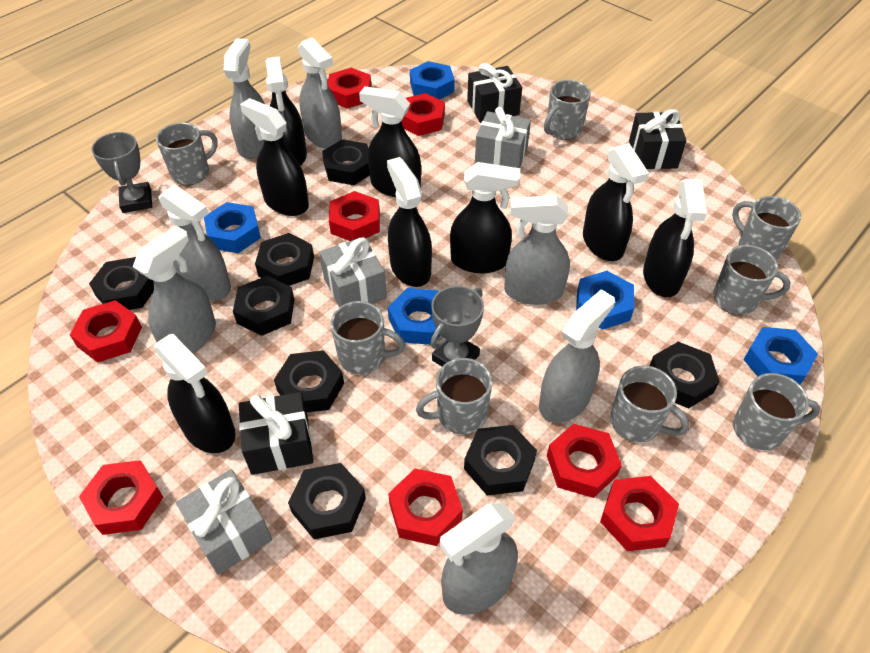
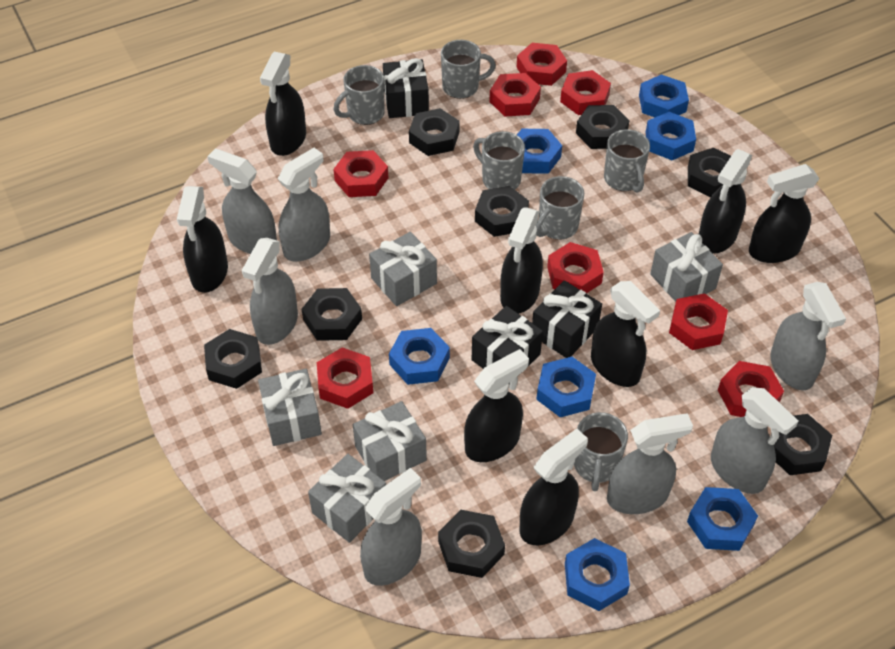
blue nut: [204,202,261,253] [388,288,441,345] [410,61,455,100] [576,271,634,330] [744,327,818,385] = 5 -> [389,328,450,385] [517,129,562,174] [536,357,596,417] [565,538,630,611] [639,74,689,117] [645,112,696,160] [687,487,758,551] = 7
grey gift: [176,469,272,575] [320,237,387,307] [475,107,531,168] = 3 -> [258,369,322,446] [308,454,386,543] [353,401,427,481] [369,232,437,306] [650,232,723,302] = 5
grey mug: [156,123,218,185] [330,301,405,374] [416,358,492,434] [544,80,591,140] [610,366,690,443] [713,245,791,315] [732,196,801,260] [733,373,821,451] = 8 -> [333,65,385,125] [441,40,496,99] [473,131,525,190] [536,176,584,240] [574,412,628,491] [604,129,650,193] = 6
grey trophy: [91,132,152,213] [431,286,484,366] = 2 -> none = 0

